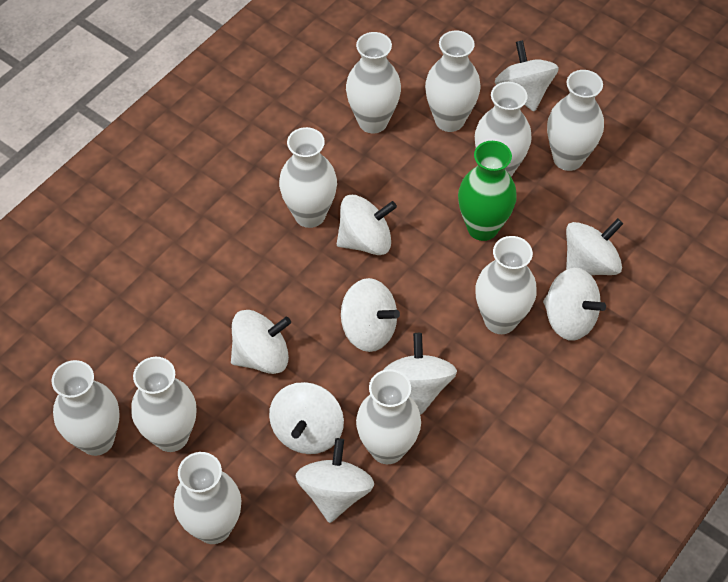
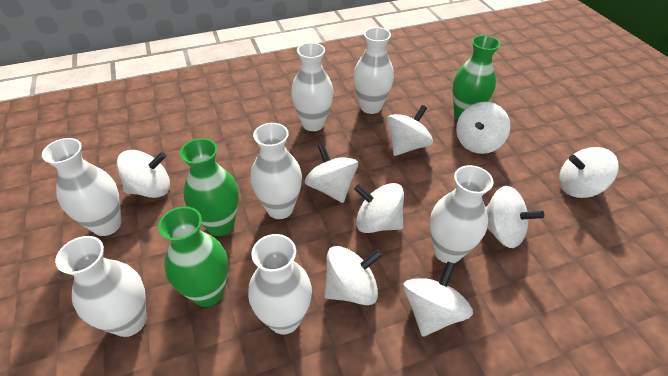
green vase: [458,141,517,241] = 1 -> [158,206,228,307] [180,138,239,236] [453,35,501,120] = 3
white vase: [51,360,120,456] [131,357,196,452] [174,452,241,544] [279,127,337,228] [346,32,401,133] [356,369,421,464] [425,30,481,132] [475,82,531,177] [475,236,537,334] [547,70,604,171] = 10 -> [42,138,122,236] [55,236,146,337] [248,234,312,335] [250,123,302,219] [291,43,333,131] [354,27,394,114] [430,165,493,263] = 7

